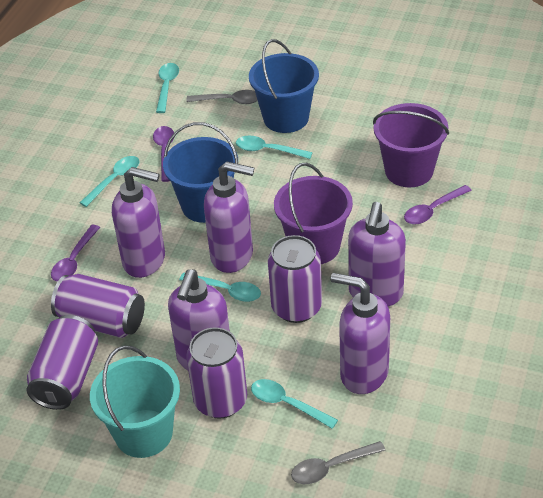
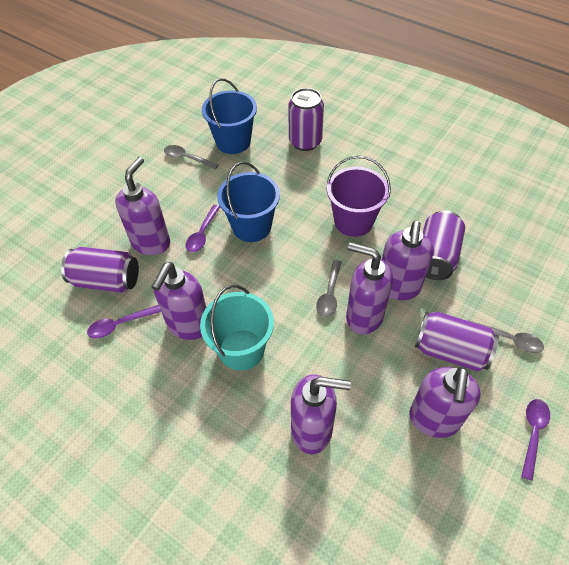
grey spoon: [186,90,258,104] [291,441,386,484] = 2 -> [164,145,219,170] [316,260,342,317] [467,320,544,353] = 3
purple bucket: [274,163,353,264] [373,103,449,188] = 2 -> [327,156,391,237] = 1
purple soap dispenser: [112,167,165,278] [168,269,230,371] [204,162,254,273] [330,273,390,394] [348,202,406,307] = 5 -> [115,157,170,255] [151,262,206,340] [291,375,351,454] [346,243,393,334] [382,221,434,300] [410,366,481,438] = 6
turquoise spoon: [80,156,140,207] [156,63,179,113] [179,273,261,302] [236,136,313,159] [251,379,338,429] = 5 -> none = 0

